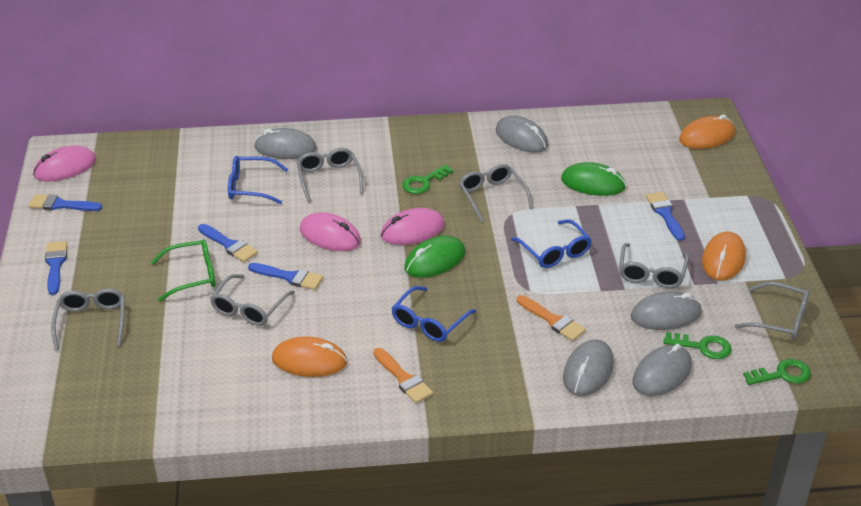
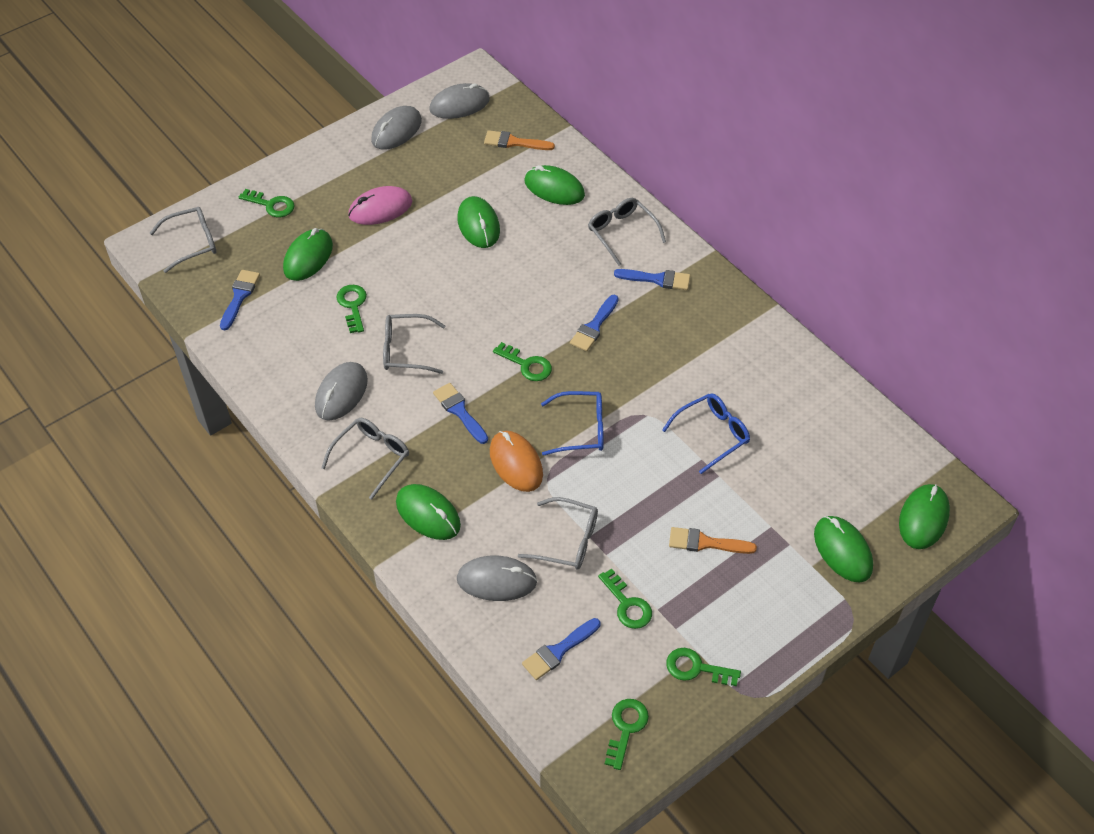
blue glasses: [228,156,288,204] [391,286,476,342] [511,219,592,268] = 3 -> [541,391,604,456] [662,393,750,474] = 2
green glasses: [151,239,215,302] = 1 -> none = 0
green key: [402,165,453,194] [663,332,732,359] [743,359,811,385] = 3 -> [239,189,295,217] [336,285,367,333] [493,342,552,381] [598,569,652,629] [605,699,649,770] [666,648,741,686] = 6
green mouse: [404,236,465,278] [561,162,626,196] = 2 -> [283,228,333,281] [396,484,461,540] [457,196,500,248] [524,165,585,205] [814,516,873,583] [899,484,950,549] = 6
grey glasses: [51,288,125,350] [210,274,295,326] [296,148,363,202] [459,164,533,222] [619,243,689,288] [735,282,810,340] = 6 -> [150,207,216,273] [321,418,409,500] [383,314,446,374] [518,497,598,569] [588,198,666,266] = 5
grey mouse: [254,128,317,159] [496,116,548,153] [563,339,614,396] [631,291,702,330] [633,344,692,396] = 5 -> [315,362,368,421] [371,106,422,150] [429,83,490,119] [457,556,537,601] = 4
orange mouse: [272,336,347,377] [679,115,735,149] [702,232,746,281] = 3 -> [490,431,543,492] = 1
pink mouse: [33,145,96,182] [300,212,361,251] [380,208,445,245] = 3 -> [348,186,412,225] = 1

